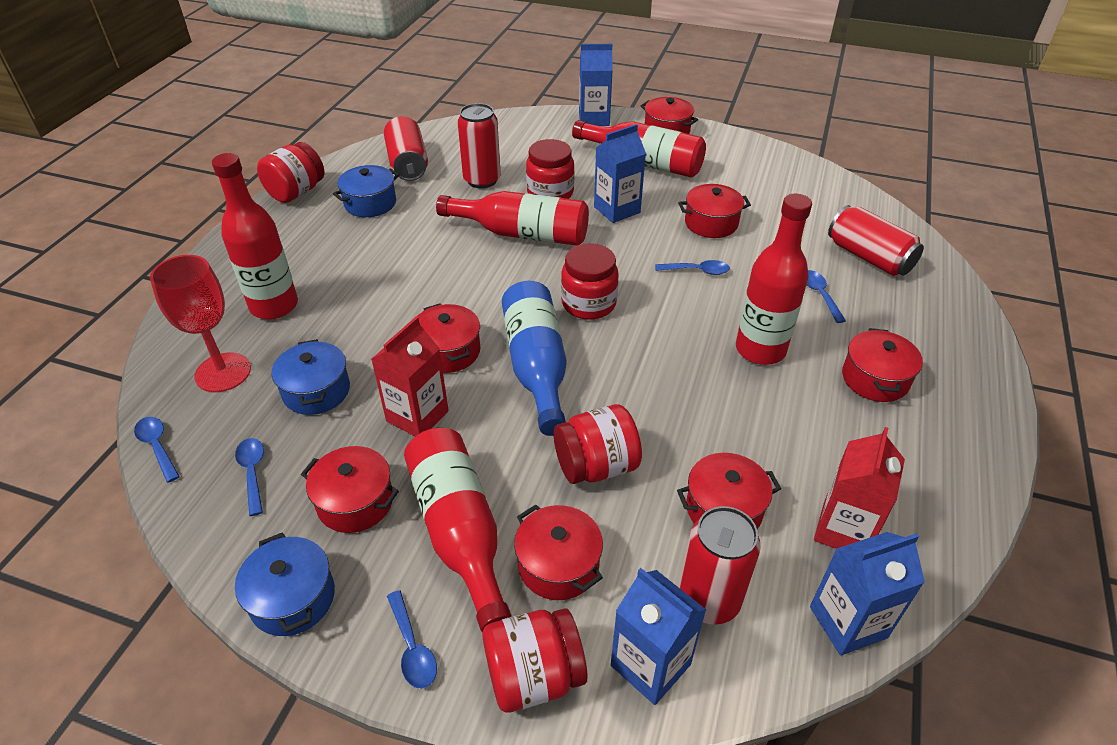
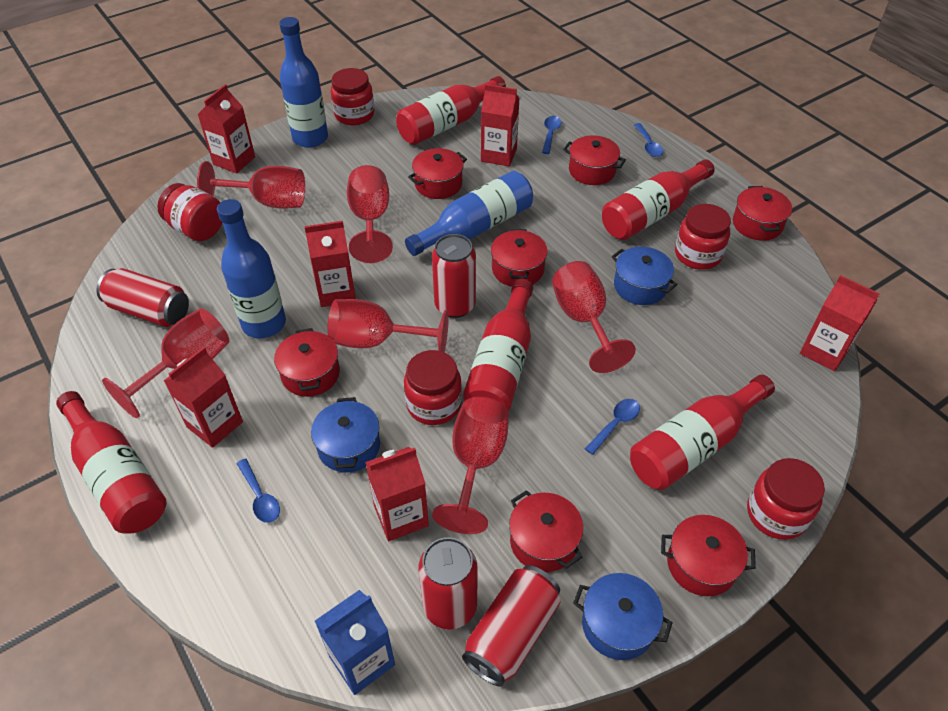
blue bottle: [502,281,567,436] = 1 -> [217,199,286,338] [279,17,328,148] [405,171,533,256] = 3
blue carton: [579,44,613,126] [594,124,646,223] [611,568,706,705] [810,532,925,656] = 4 -> [315,590,395,695] = 1
blue spoon: [134,417,180,483] [235,438,264,516] [387,590,437,689] [655,260,730,275] [807,270,846,323] = 5 -> [237,459,280,523] [542,116,561,154] [585,399,640,455] [634,123,663,157] = 4
red carton: [371,317,449,437] [814,427,905,549] = 2 -> [164,347,243,448] [197,84,255,173] [304,221,356,307] [365,447,429,541] [481,84,520,167] [800,275,880,371] = 6
red goblet: [150,255,251,392] = 1 -> [102,308,230,418] [197,161,305,209] [327,299,449,352] [347,165,393,263] [432,397,509,534] [552,261,636,373] = 6

